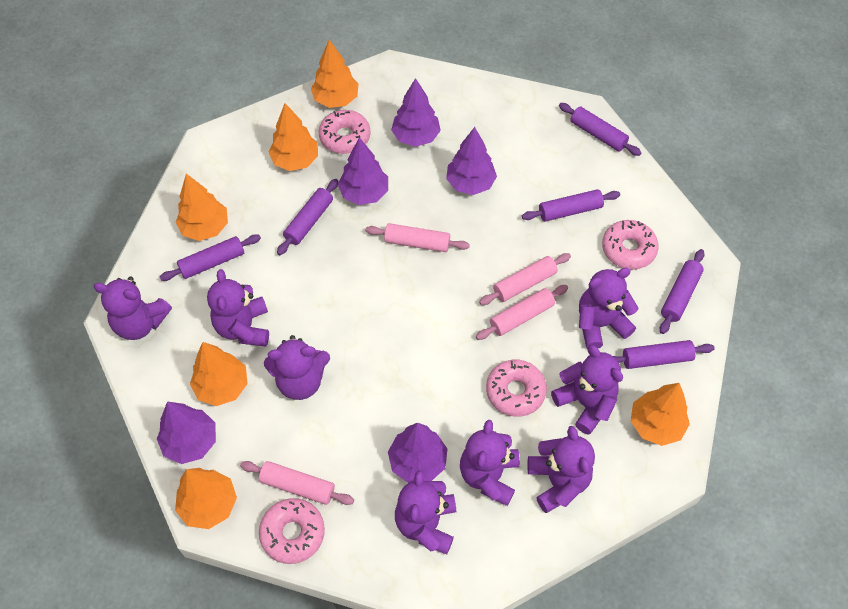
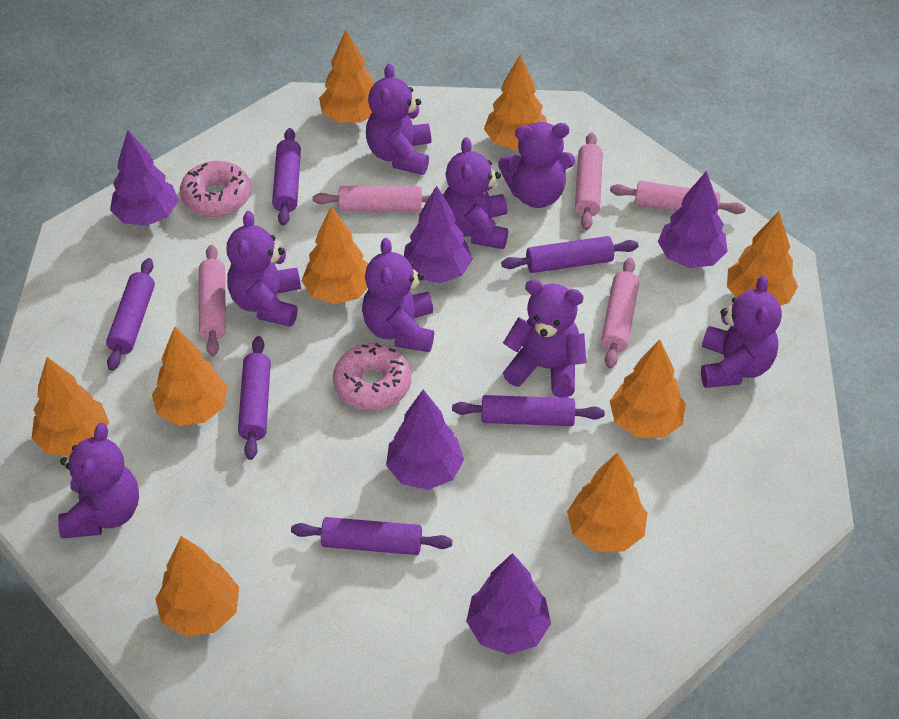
orange tree: [175,174,228,241] [175,468,237,529] [190,342,248,406] [268,103,318,171] [311,40,359,108] [631,383,690,446] = 6 -> [32,357,109,456] [152,326,228,426] [155,536,239,637] [302,206,369,304] [319,30,374,123] [484,55,547,150] [567,452,648,551] [610,340,686,438] [727,212,798,306] = 9
pink donut: [259,498,325,564] [319,110,371,154] [486,360,547,417] [602,220,659,269] = 4 -> [180,161,251,217] [333,343,411,410] = 2
pink rolling pin: [240,461,354,505] [366,223,470,252] [476,285,568,340] [479,253,571,305] = 4 -> [199,245,226,356] [313,186,443,212] [575,132,603,230] [601,258,639,369] [610,181,746,214] = 5

